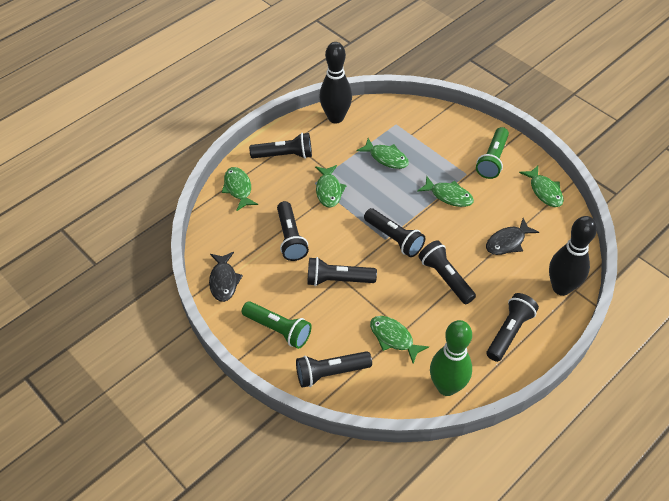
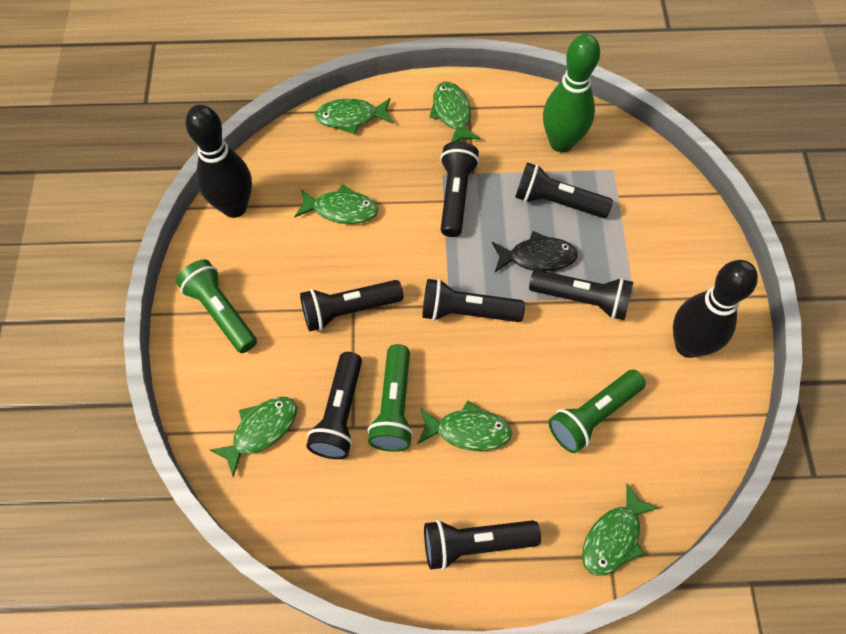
black fish: [209,252,243,302] [486,218,539,255] = 2 -> [492,231,578,272] = 1
green flashlight: [242,301,311,349] [476,127,509,179] = 2 -> [176,259,257,353] [367,344,413,452] [548,370,646,453] = 3

